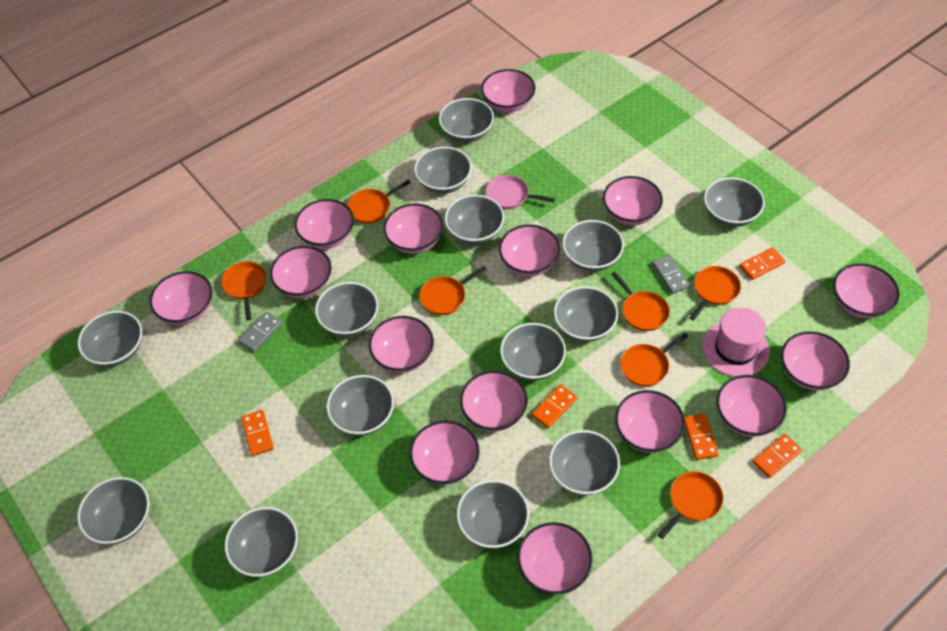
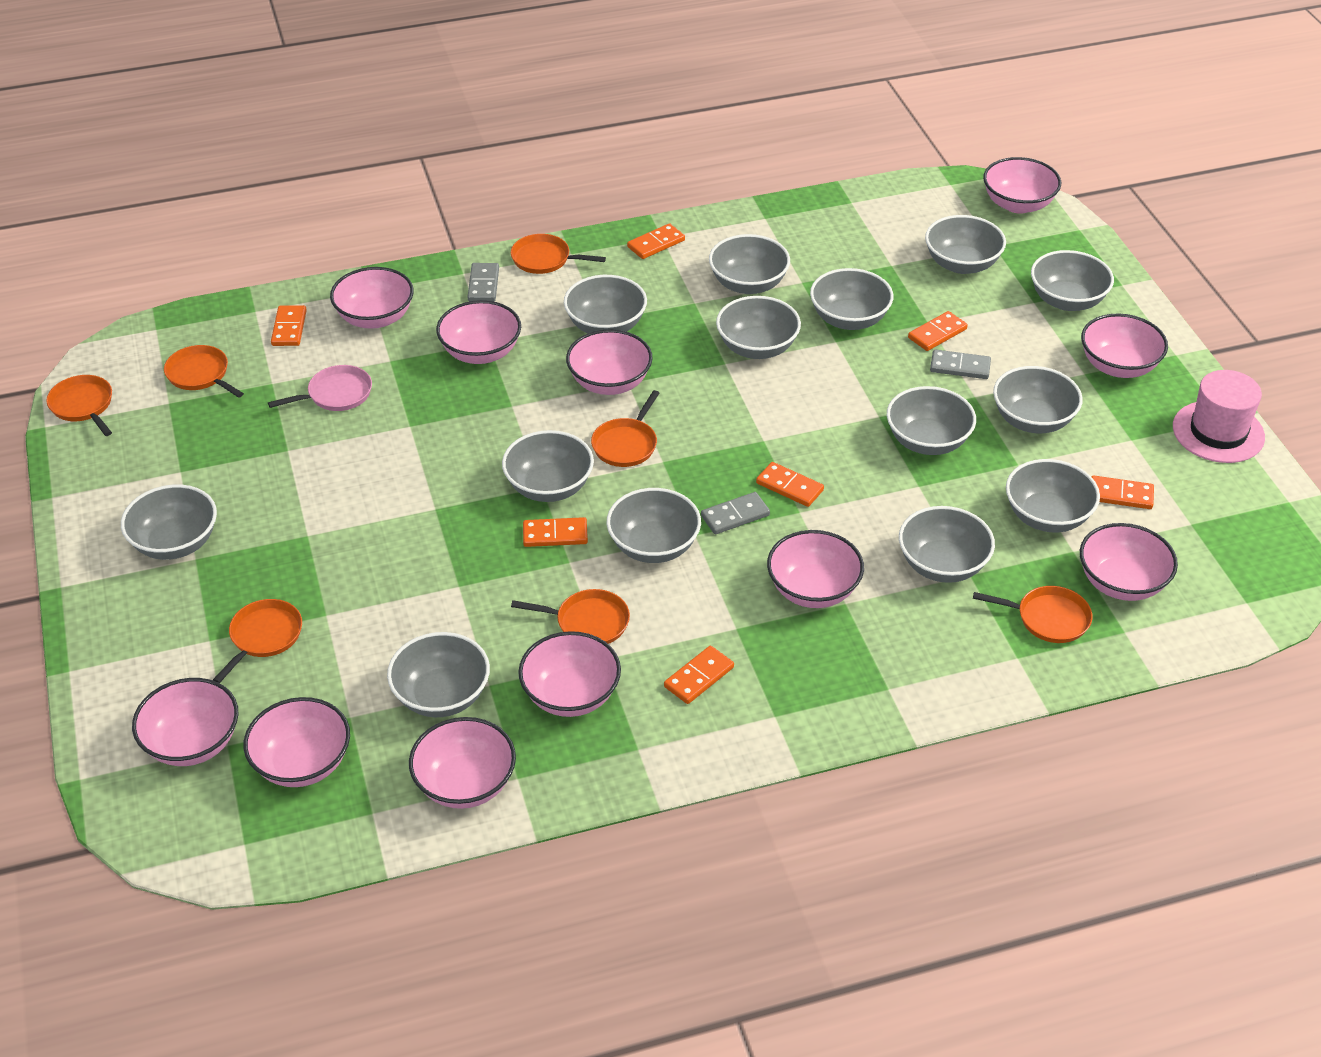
grey domino: [238,312,282,352] [652,255,690,294] = 2 -> [468,263,499,302] [701,492,770,534] [930,349,991,379] = 3
orange domino: [241,410,274,456] [532,384,577,428] [684,414,719,460] [739,247,785,280] [752,434,802,478] = 5 -> [271,305,307,346] [523,517,588,547] [627,223,685,259] [664,646,734,704] [756,462,824,507] [908,311,968,351] [1091,475,1154,509] = 7
pink bowl: [150,271,212,325] [270,246,332,298] [294,199,354,249] [369,316,434,373] [383,204,443,254] [410,420,480,485] [460,371,528,432] [481,69,535,112] [499,224,560,276] [517,522,592,595] [603,176,663,225] [615,390,685,453] [717,375,787,437] [781,331,850,390] [833,263,900,318] = 15 -> [132,678,239,766] [243,697,350,787] [330,267,414,329] [409,717,516,809] [436,300,521,364] [518,631,621,717] [566,330,652,395] [767,530,864,608] [983,157,1061,214] [1080,523,1178,601] [1081,314,1168,378] = 11

